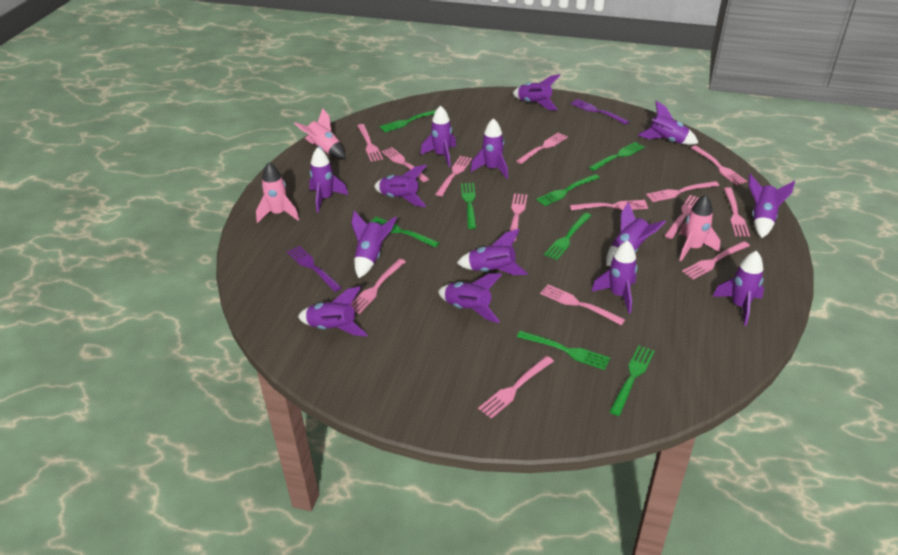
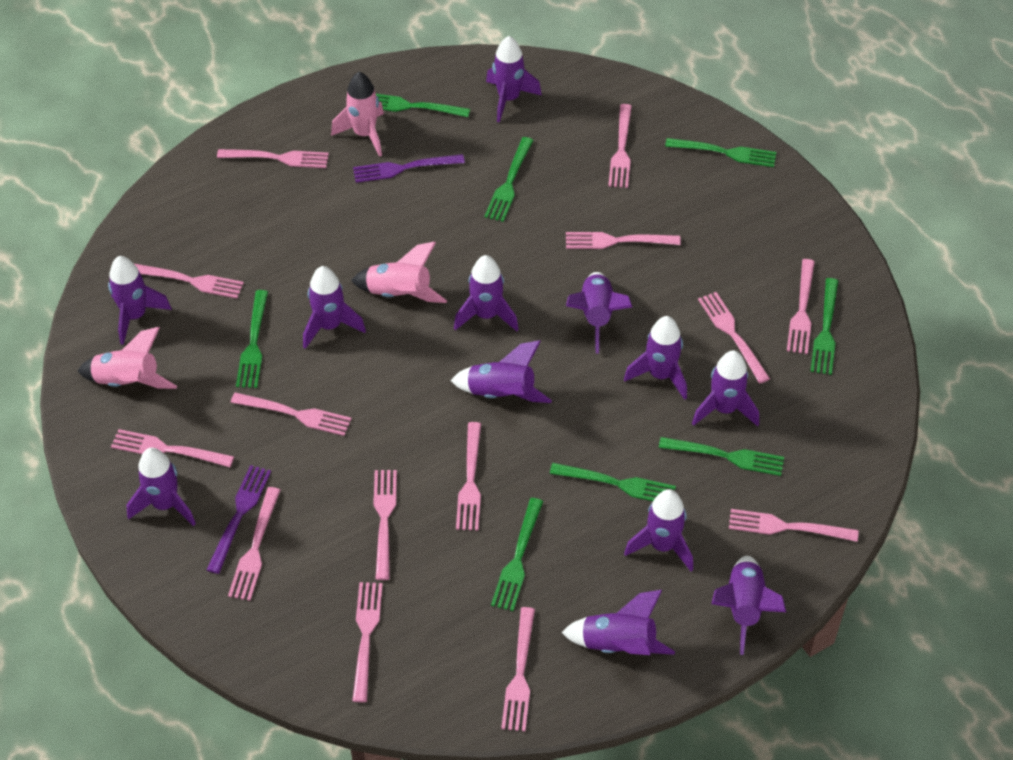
purple rocket: [298,286,368,336] [309,147,348,213] [351,211,397,278] [374,165,426,207] [420,105,456,167] [438,273,502,323] [457,229,528,275] [470,118,508,179] [512,74,560,111] [591,240,637,314] [606,202,666,266] [638,101,698,145] [713,251,764,326] [749,174,795,238] = 14 -> [108,256,172,345] [127,448,196,526] [303,266,366,349] [450,340,552,403] [454,255,519,331] [486,36,542,123] [561,590,675,655] [566,272,632,353] [624,316,687,400] [624,489,693,571] [692,350,759,427] [712,556,786,655] = 12

